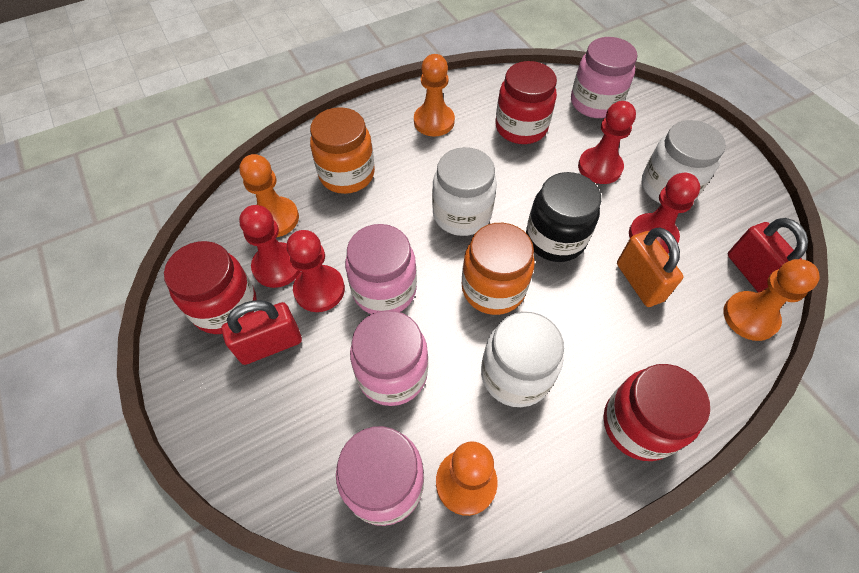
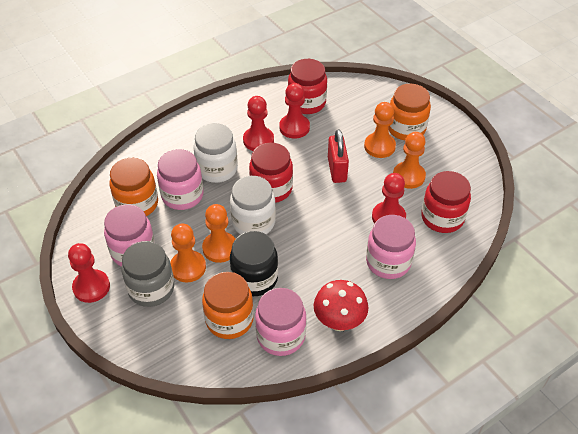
grey jar: none = 0 -> [122,241,174,307] = 1
orange jar: [310,107,375,194] [462,223,535,315] = 2 -> [110,158,158,216] [202,272,254,339] [388,84,431,140] = 3
orange padlock: [617,227,684,307] = 1 -> none = 0
red mushroom: none = 0 -> [314,280,369,331] = 1
red padlock: [221,300,302,365] [728,218,808,292] = 2 -> [328,129,349,183] = 1
white jar: [432,147,497,236] [481,312,564,407] [642,120,726,204] = 3 -> [193,123,238,183] [230,176,276,235] = 2

